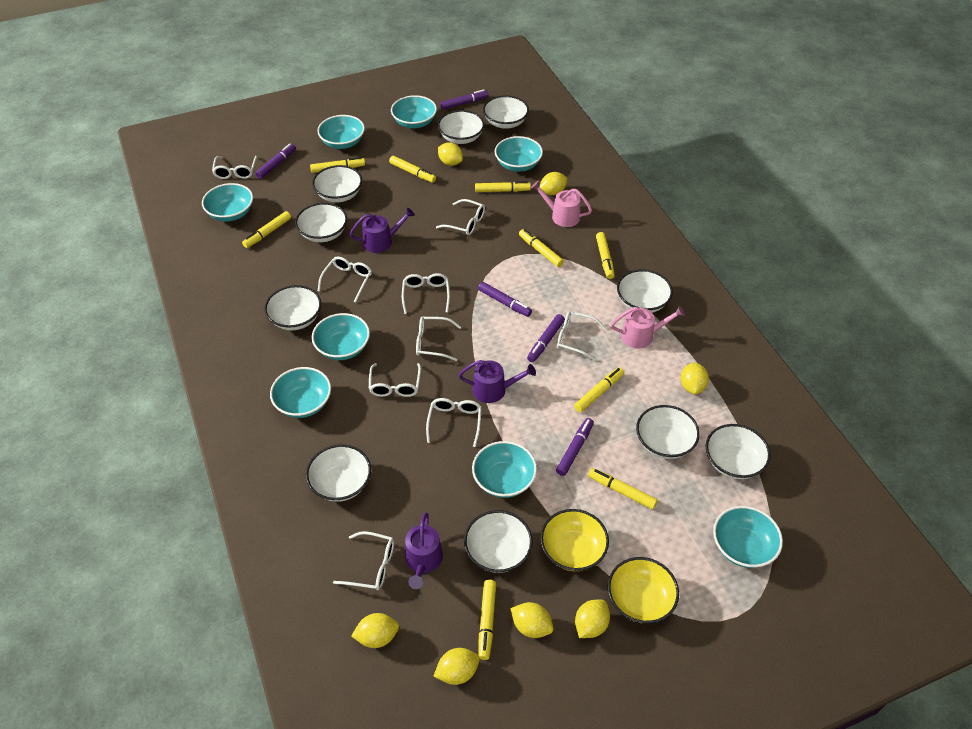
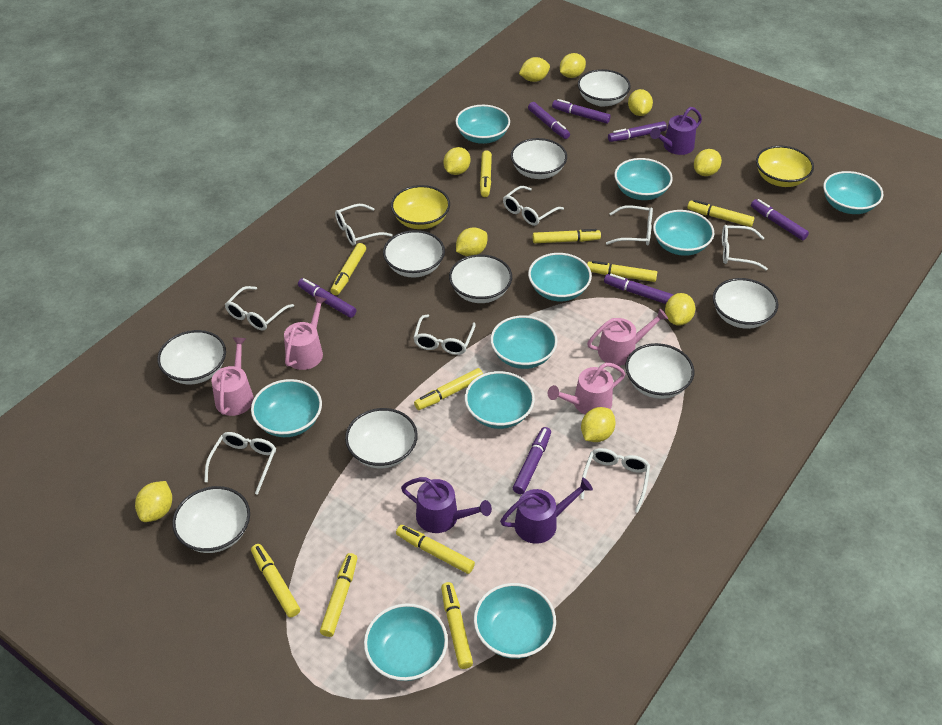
pink watering can: [531,181,592,227] [611,306,685,348] = 2 -> [212,337,254,416] [284,295,327,370] [548,363,625,415] [587,308,668,366] = 4
purple marker: [255,144,296,179] [440,89,488,110] [478,282,532,317] [527,314,565,362] [556,418,594,476] = 5 -> [298,278,356,318] [513,427,551,494] [528,102,570,139] [552,99,611,123] [604,274,673,304] [608,121,667,142] [751,199,809,240] = 7
turquoise bowl: [202,183,253,222] [270,367,331,418] [312,313,370,360] [317,115,365,149] [391,95,437,128] [472,441,537,498] [495,136,543,172] [713,506,783,568] = 8 -> [251,379,322,437] [364,603,448,681] [456,105,510,144] [465,371,535,429] [474,583,556,659] [490,316,558,369] [528,253,592,301] [614,158,673,200] [653,210,714,256] [823,171,884,214] = 10
white bowl: [264,285,321,330] [295,203,347,242] [306,445,371,502] [312,165,362,202] [438,110,484,144] [464,510,533,573] [483,96,529,129] [617,269,673,313] [636,405,700,459] [706,424,771,479] = 10 -> [157,330,226,384] [172,486,250,553] [345,408,418,468] [383,230,445,278] [449,254,512,303] [511,138,567,179] [578,69,631,107] [625,343,694,399] [713,278,778,329] = 9
white glasses: [212,156,257,179] [318,257,372,302] [333,531,394,590] [369,363,421,397] [402,273,450,314] [416,317,461,361] [426,398,482,447] [436,199,485,235] [557,311,606,361] = 9 -> [204,432,276,495] [225,286,294,331] [335,204,393,246] [413,314,476,355] [503,186,564,226] [580,448,650,513] [606,205,653,245] [722,225,768,270] = 8
yellow lemon: [351,613,399,648] [433,648,480,685] [438,142,463,166] [510,602,554,638] [539,172,568,195] [575,599,610,638] [681,362,709,394] = 7 -> [135,481,172,522] [444,147,470,175] [456,227,487,256] [519,57,550,82] [560,53,586,78] [581,407,616,442] [628,89,653,116] [665,293,695,326] [694,149,722,176] = 9
yellow marker: [242,211,291,248] [310,157,365,173] [389,156,436,183] [475,181,531,192] [479,580,496,660] [519,229,564,267] [574,367,624,412] [588,468,658,509] [596,232,615,279] = 9 -> [251,544,300,618] [320,553,357,637] [331,243,366,295] [396,525,475,574] [414,368,483,410] [441,582,473,669] [480,150,492,197] [533,229,601,243] [587,261,657,282] [687,200,754,227] = 10

